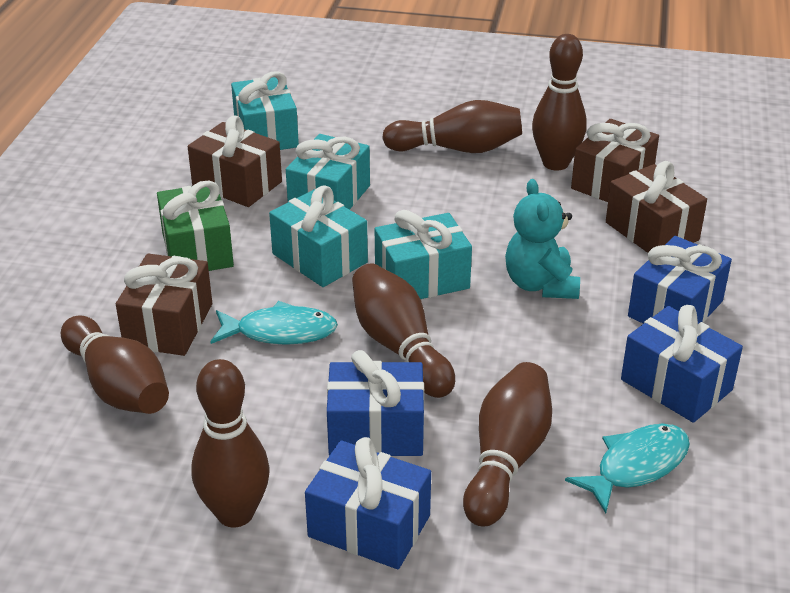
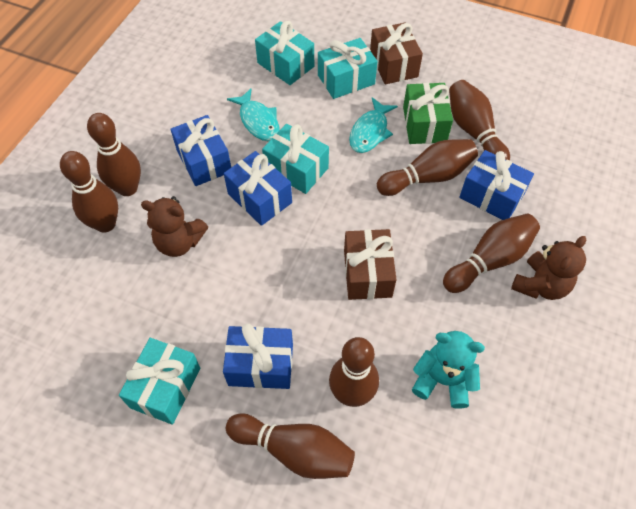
brown bowling pin: [61,316,169,414] [191,359,270,527] [352,263,455,398] [382,100,522,153] [463,362,552,527] [532,34,587,171] = 6 -> [60,151,118,233] [87,113,141,196] [226,413,355,479] [329,337,379,407] [377,139,478,196] [443,213,540,293] [449,80,510,161] = 7
brown gift: [116,253,212,356] [188,116,282,207] [571,119,659,202] [606,161,707,253] = 4 -> [344,229,397,300] [370,22,423,84] = 2
brown teddy bear: none = 0 -> [141,196,208,257] [511,236,586,300] = 2

